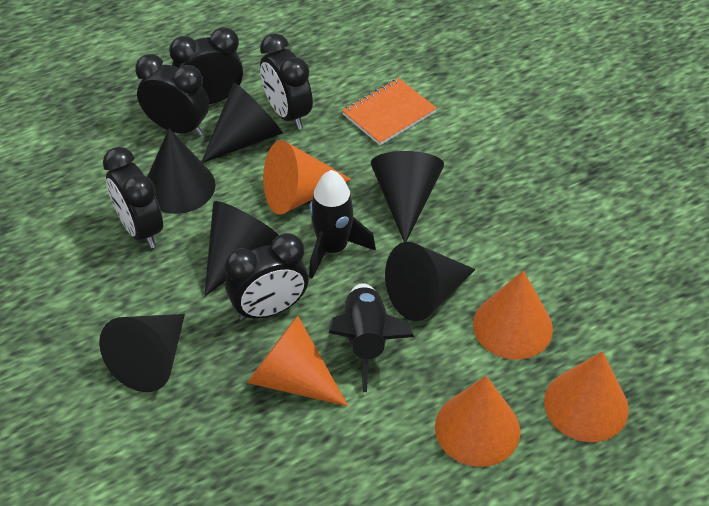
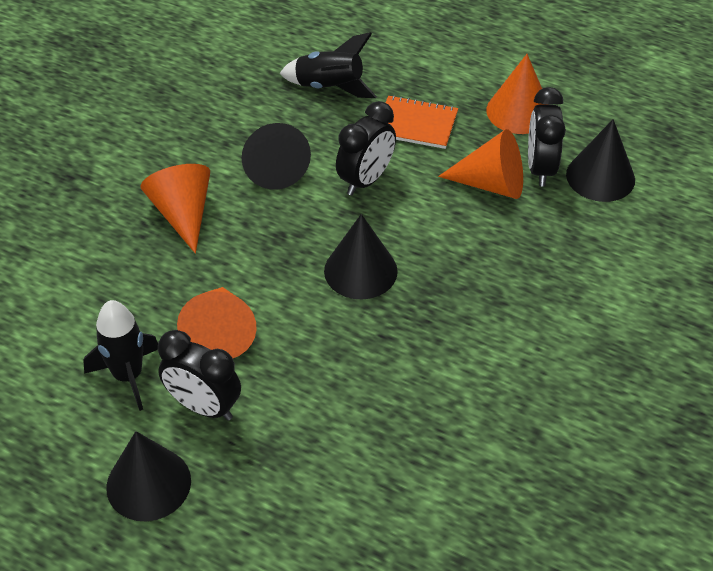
black clock: [103,147,163,248] [135,54,209,136] [169,27,243,104] [224,233,309,321] [260,33,313,130] = 5 -> [158,330,241,420] [336,101,396,195] [528,87,566,187] = 3
black cone: [99,314,185,392] [147,128,216,214] [202,82,283,163] [204,201,279,297] [371,151,444,242] [385,242,476,321] = 6 -> [106,431,191,521] [242,123,311,190] [324,214,398,299] [566,119,635,202] = 4
orange cone: [247,316,348,406] [263,140,352,215] [435,376,520,467] [473,270,553,360] [544,351,629,442] = 5 -> [140,164,210,254] [177,287,257,358] [438,129,523,199] [486,54,549,134] = 4

